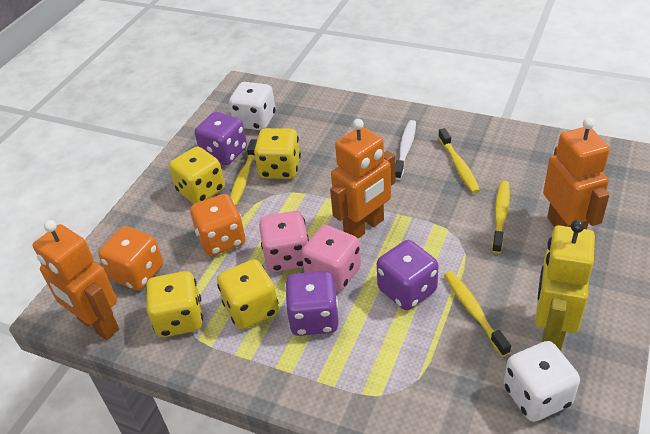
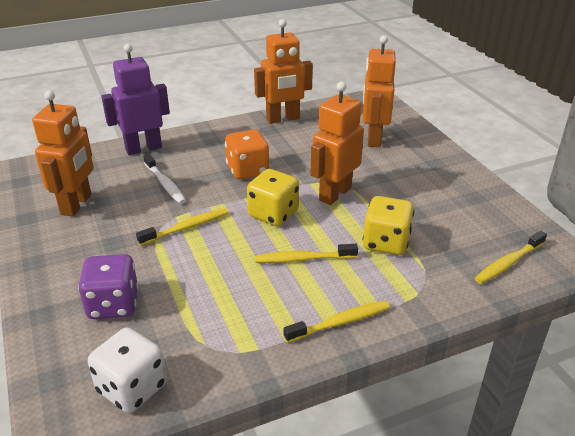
orange dice: [98,226,163,290] [190,194,245,256] = 2 -> [225,129,269,180] = 1
orange robot: [32,220,119,340] [330,119,395,238] [543,118,610,229] = 3 -> [32,90,94,216] [254,19,313,124] [310,82,364,205] [363,35,396,147] = 4
pink dice: [259,211,309,272] [301,225,361,292] = 2 -> none = 0
purple dice: [195,112,247,165] [285,271,339,336] [377,240,439,310] = 3 -> [78,254,139,319] = 1
purple robot: none = 0 -> [101,44,170,155] = 1
white dice: [229,82,276,130] [504,341,580,422] = 2 -> [88,327,167,413] = 1
yellow dice: [146,271,203,337] [169,146,225,204] [217,259,279,329] [254,128,301,179] = 4 -> [247,169,299,226] [363,196,414,255] = 2
yellow robot: [535,220,595,351] = 1 -> none = 0

